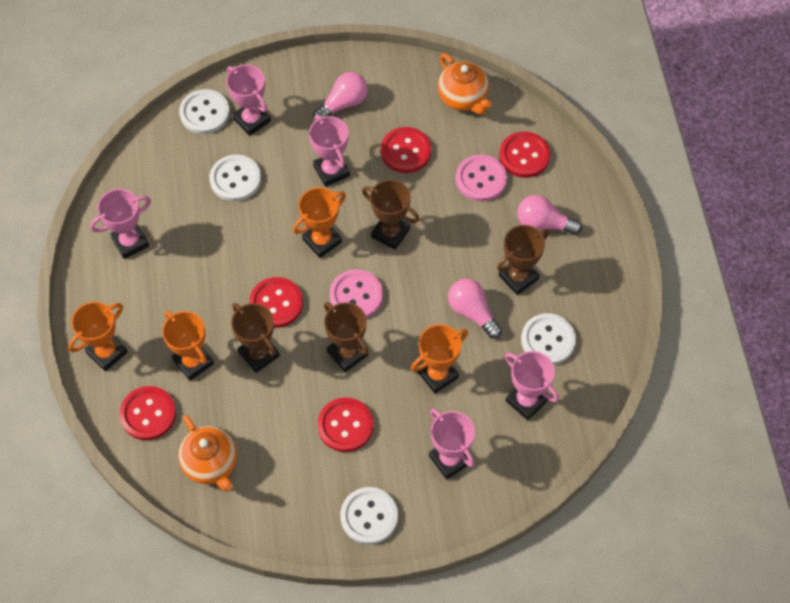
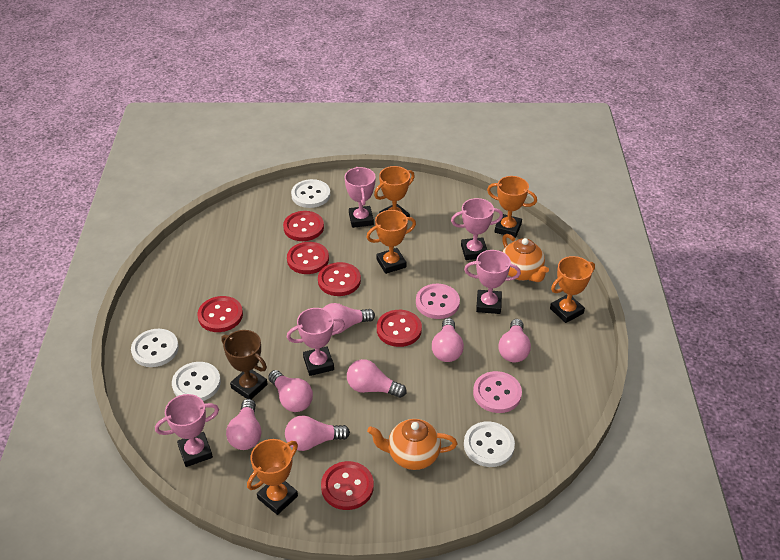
brown trophy: [231,303,280,373] [324,302,369,372] [362,180,419,250] [497,225,549,295] = 4 -> [221,330,268,399] = 1
orange trophy: [68,302,127,371] [162,311,214,381] [293,187,346,258] [411,324,468,394] = 4 -> [247,439,298,515] [366,210,416,274] [374,166,415,217] [487,176,537,238] [550,256,595,323] = 5
pink light bulb: [313,72,368,120] [448,279,502,339] [517,195,582,235] = 3 -> [226,399,261,450] [268,370,313,412] [285,416,350,451] [323,303,375,334] [347,359,407,398] [432,318,464,362] [499,319,531,362] = 7
red button: [119,386,176,440] [249,277,303,328] [317,398,373,452] [381,127,431,173] [499,132,551,178] = 5 -> [197,296,243,332] [283,211,324,241] [287,242,329,274] [318,262,361,296] [321,461,374,510] [377,310,422,347] = 6

